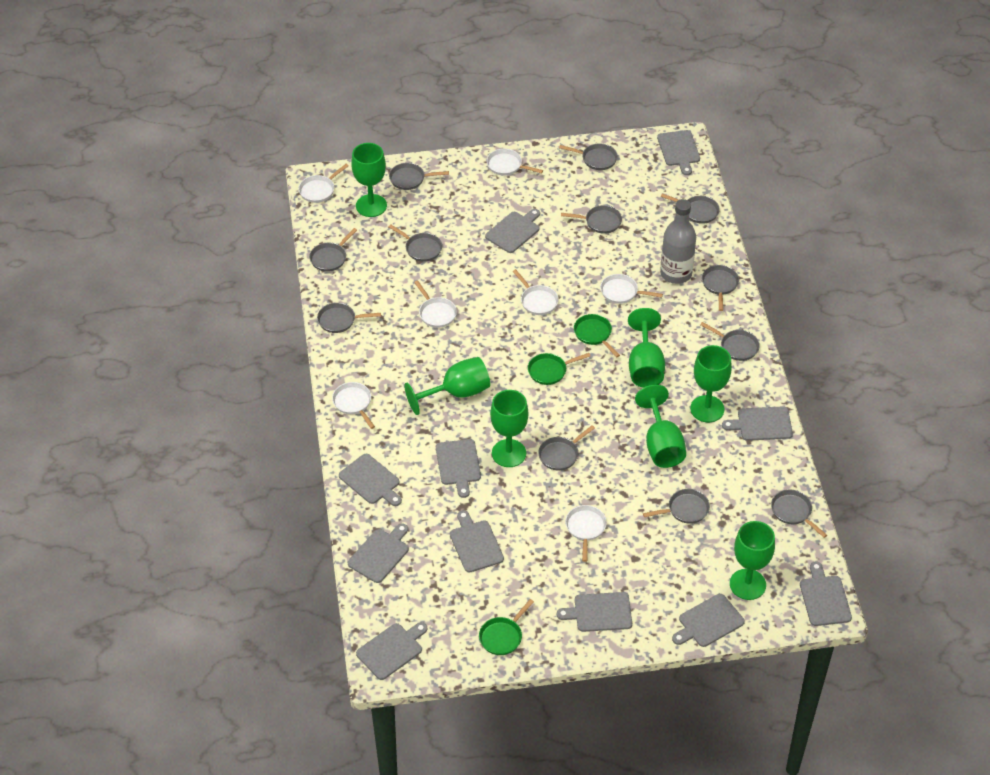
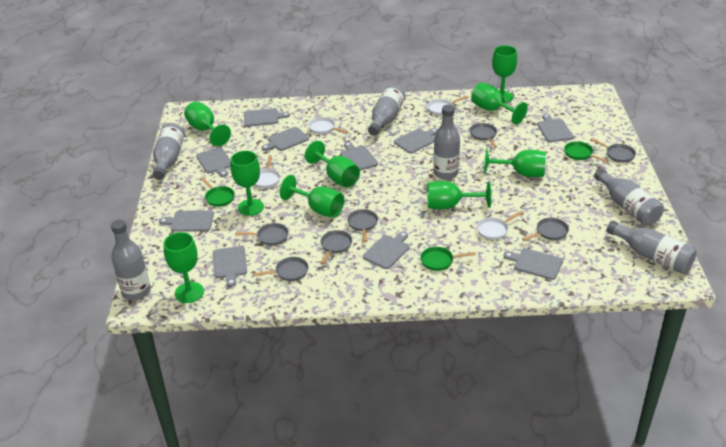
green goblet: [351,143,387,217] [404,357,490,415] [490,390,528,467] [628,308,665,388] [635,385,686,468] [690,345,732,422] [730,521,775,600] = 7 -> [163,232,204,303] [184,101,231,146] [231,151,264,216] [280,175,344,218] [305,141,360,188] [427,181,492,209] [471,82,528,124] [484,148,546,177] [492,45,517,103] = 9
grey bottle: [660,199,696,284] = 1 -> [111,219,151,300] [153,123,185,180] [368,85,406,136] [433,105,460,179] [594,168,664,226] [606,221,697,274] = 6
grey cutting board: [339,454,402,506] [348,523,409,583] [356,622,427,680] [436,439,481,498] [450,510,504,572] [485,209,540,253] [557,592,632,632] [657,130,700,175] [672,594,745,647] [722,406,793,441] [800,561,852,626] = 11 -> [159,210,214,232] [196,147,231,177] [213,246,247,287] [244,108,290,127] [262,127,309,151] [340,142,378,171] [363,231,409,269] [394,128,438,153] [504,248,563,280] [537,114,574,142] = 10
grey pan: [309,228,357,272] [317,303,381,333] [389,163,449,190] [389,224,442,262] [538,425,595,470] [559,144,618,170] [561,205,622,234] [643,489,710,524] [661,193,720,224] [700,322,760,361] [702,265,739,311] [771,490,827,538] = 12 -> [235,223,288,246] [253,257,309,281] [320,230,352,264] [347,209,378,242] [470,123,497,148] [522,218,569,241] [590,138,636,163] = 7
white pan: [299,164,349,203] [332,382,375,429] [414,280,457,328] [487,149,543,176] [512,269,558,315] [565,505,607,562] [600,274,663,304] = 7 -> [255,155,280,188] [308,117,349,134] [427,96,468,115] [477,211,523,240] = 4

